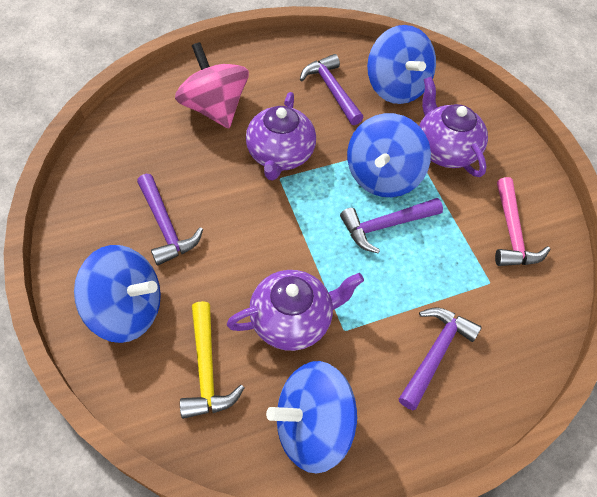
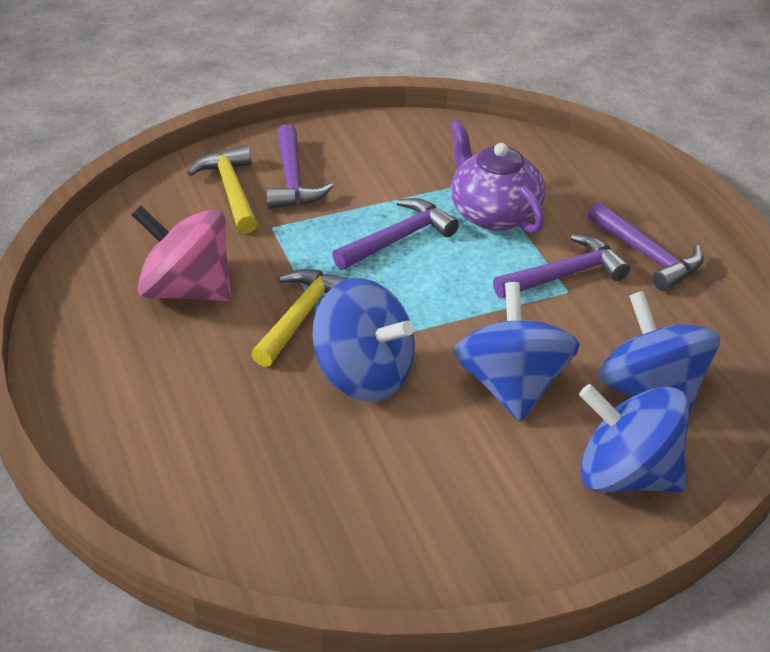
pink hammer: [495,177,551,266] = 1 -> none = 0
purple teapot: [227,270,364,351] [246,92,316,180] [419,77,488,177] = 3 -> [450,120,546,234] = 1
yellow hammer: [180,301,244,419] = 1 -> [187,146,258,234] [251,269,349,367] = 2

